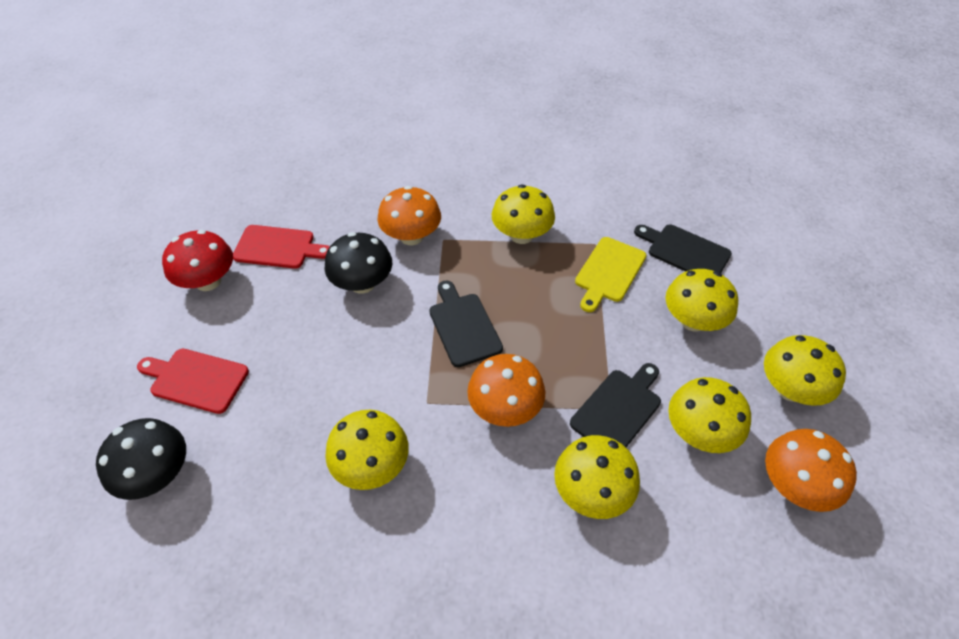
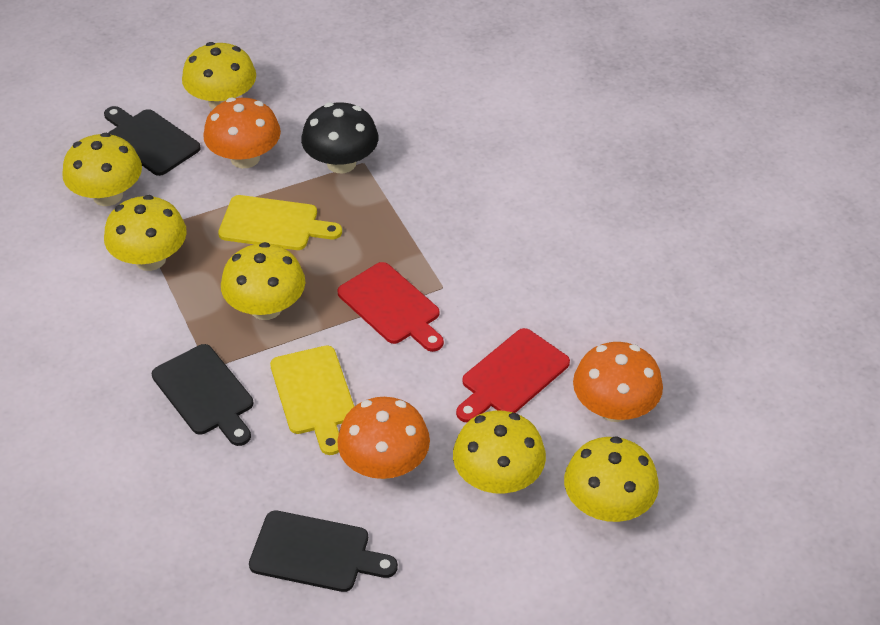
black mushroom: [96,418,186,500] [325,232,392,294] = 2 -> [301,102,378,173] = 1
red mushroom: [162,230,233,291] = 1 -> none = 0
yellow cutting board: [575,237,646,312] = 1 -> [218,195,342,250] [270,345,354,455] = 2

